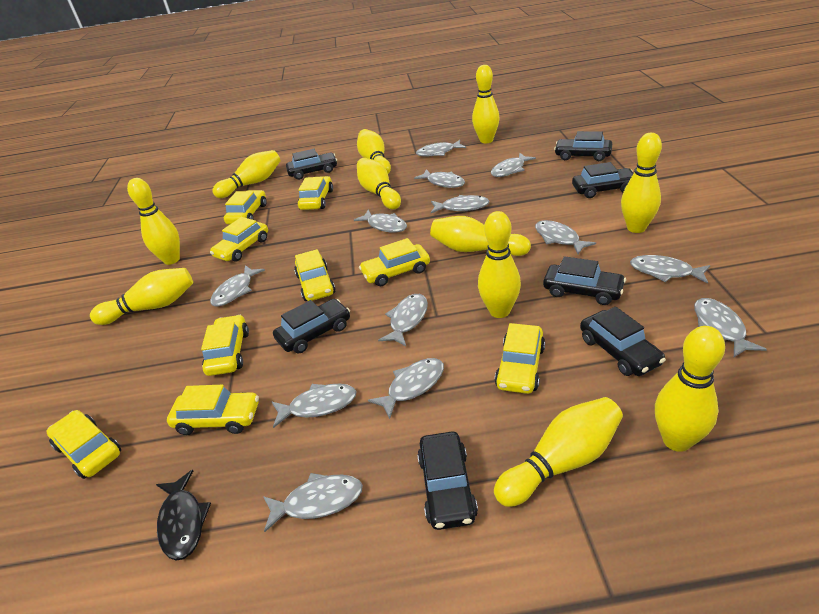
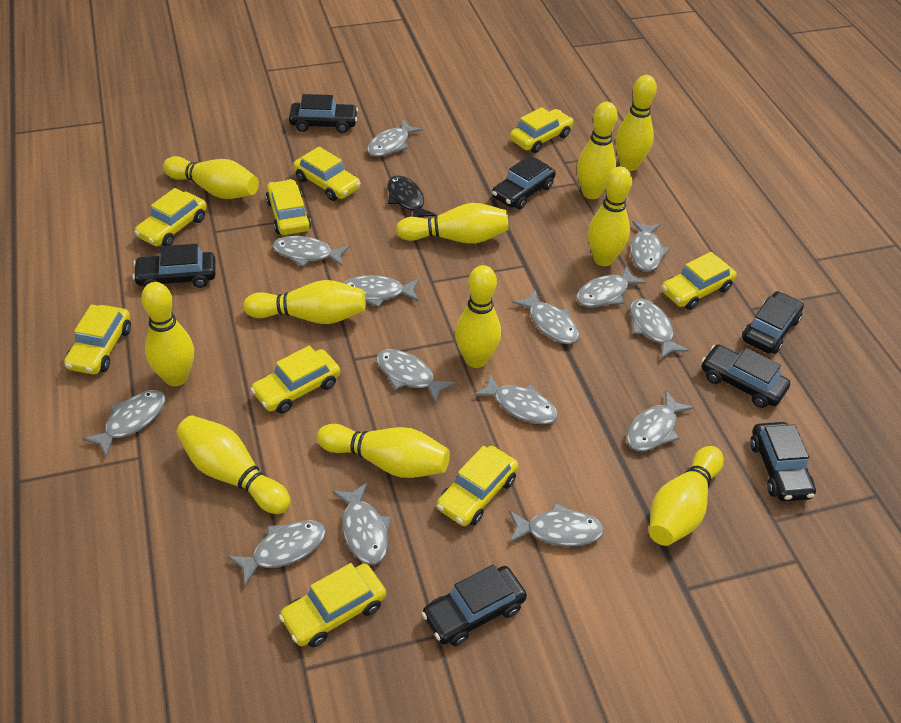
grey fish: [210,265,265,306] [263,473,363,532] [272,384,356,428] [354,209,407,233] [368,358,444,419] [378,294,428,346] [414,169,465,188] [416,140,466,157] [431,195,489,213] [491,153,536,177] [535,220,596,254] [630,255,710,284] [694,298,767,357] = 13 -> [82,390,165,457] [228,520,326,586] [273,236,350,267] [333,483,392,565] [344,275,419,307] [367,120,423,157] [376,349,455,404] [473,374,558,424] [509,503,604,546] [512,290,579,344] [576,265,646,307] [626,391,694,451] [630,221,670,271] [630,299,689,359] = 14

